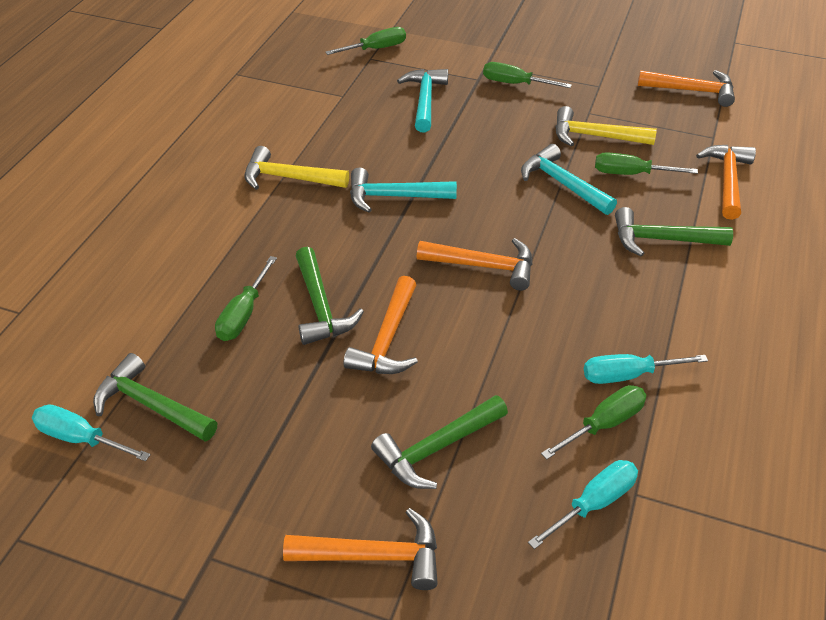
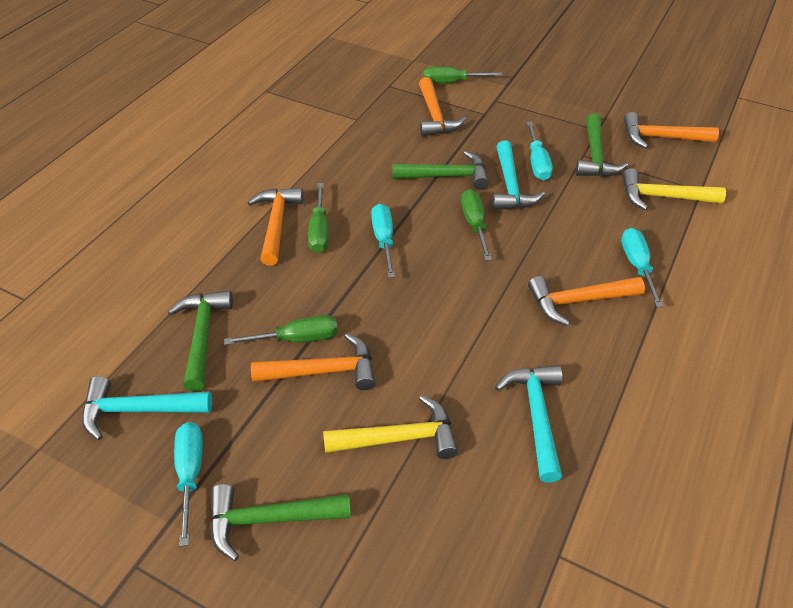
green screwdriver: [215,256,277,341] [325,27,406,55] [483,62,572,88] [541,385,647,460] [595,152,698,175] = 5 -> [224,315,338,345] [308,183,329,253] [423,67,502,83] [461,189,492,261] = 4
turquoise screwdriver: [32,404,151,461] [528,460,638,549] [584,354,708,384] = 3 -> [174,422,203,546] [371,204,395,278] [527,122,553,180] [621,228,664,307] = 4

